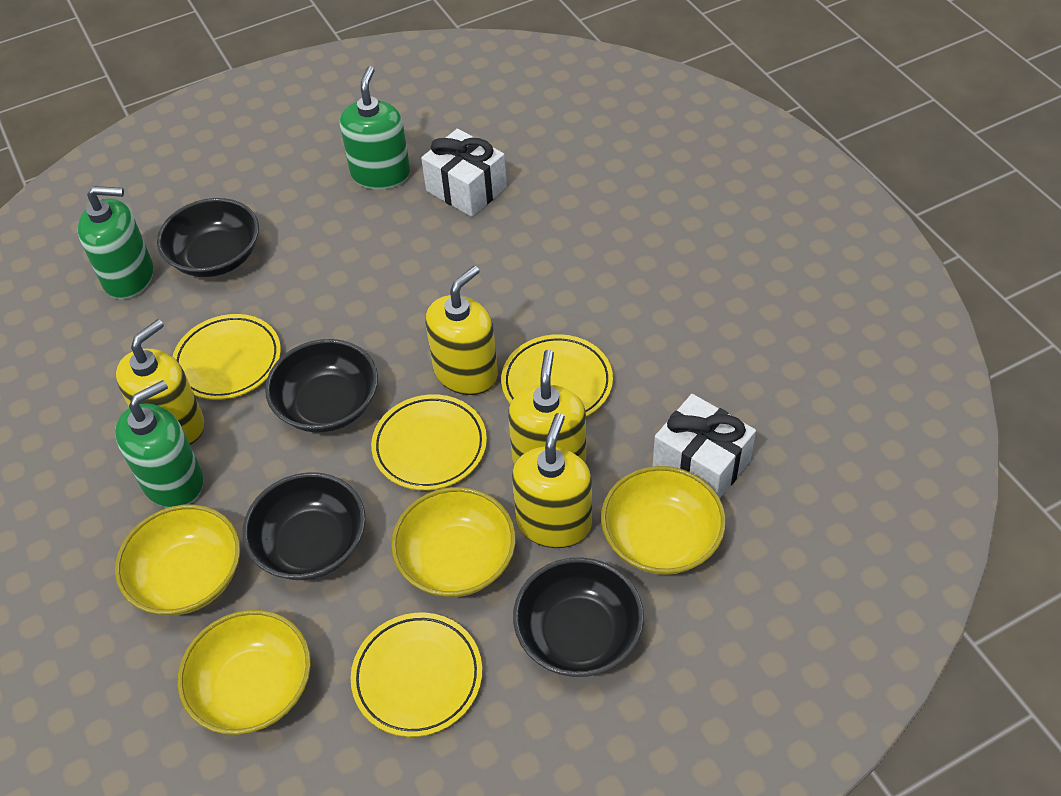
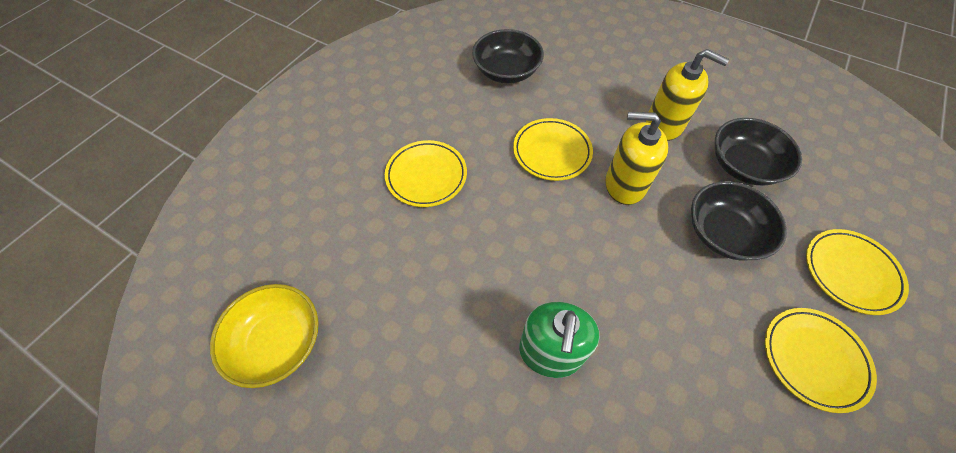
black bowl: [157,198,259,277] [243,472,366,580] [265,339,378,433] [513,557,644,677] = 4 -> [472,29,544,83] [691,181,787,260] [715,118,802,185] = 3
green soap dispenser: [78,186,154,299] [115,380,204,508] [340,66,410,190] = 3 -> [519,302,599,378] = 1
white gift: [421,129,507,217] [653,394,756,498] = 2 -> none = 0
yellow bowl: [115,504,240,615] [177,610,311,735] [391,487,516,597] [601,466,726,575] = 4 -> [210,284,319,388] = 1
yellow soap dispenser: [116,319,205,445] [425,266,498,395] [508,350,586,464] [512,413,592,548] = 4 -> [605,112,668,205] [646,49,729,141] = 2

